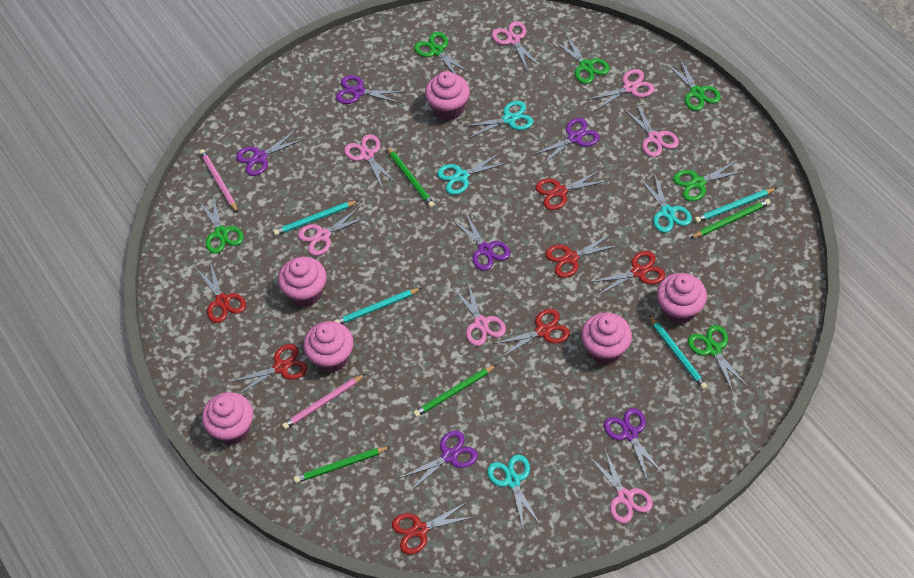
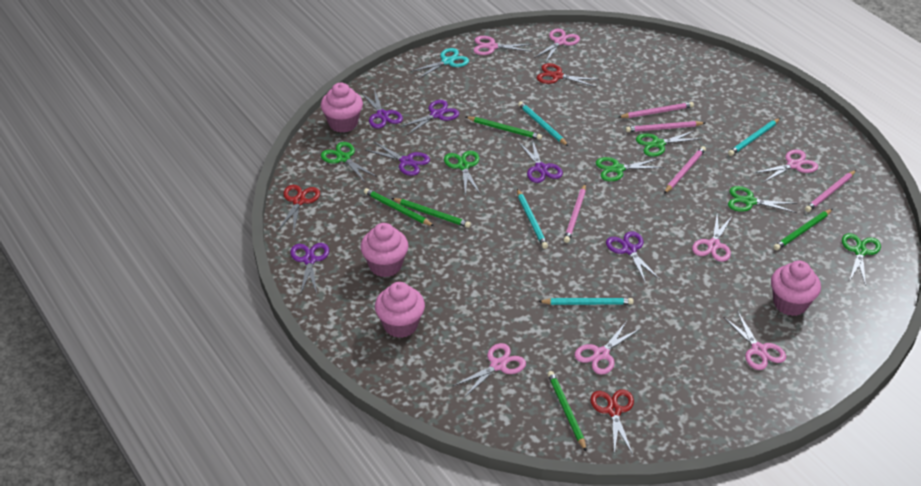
green pencil: [294,447,390,483] [386,146,435,208] [413,365,496,417] [691,199,771,238] = 4 -> [364,188,434,226] [391,198,471,228] [466,117,542,140] [547,371,587,452] [773,209,832,250] = 5
pink cupcake: [202,392,253,445] [278,257,327,307] [303,321,353,373] [425,71,470,121] [581,313,632,364] [657,273,707,324] = 6 -> [321,83,363,133] [360,223,409,277] [375,282,425,338] [771,261,821,316] = 4
pink pencil: [199,149,238,213] [282,374,365,430] = 2 -> [564,184,586,243] [619,102,694,118] [626,121,705,132] [664,146,706,194] [805,170,856,212] = 5
red scissors: [197,261,246,323] [230,344,307,394] [392,501,473,554] [494,308,570,358] [535,170,607,210] [545,234,620,278] [591,251,665,296] = 7 -> [278,185,320,231] [537,63,599,87] [590,389,634,455] = 3
turquoise scissors: [437,152,507,195] [465,101,533,138] [487,455,540,531] [640,173,692,233] = 4 -> [410,48,469,79] = 1

